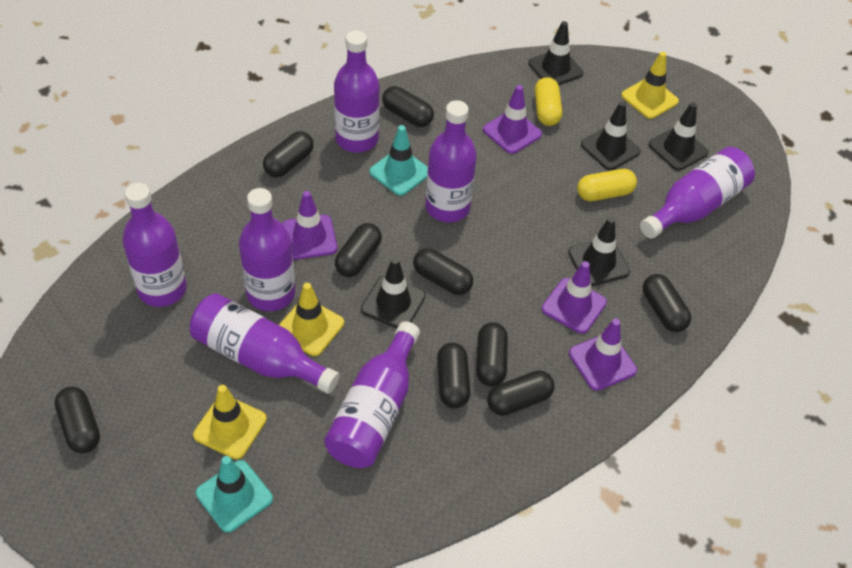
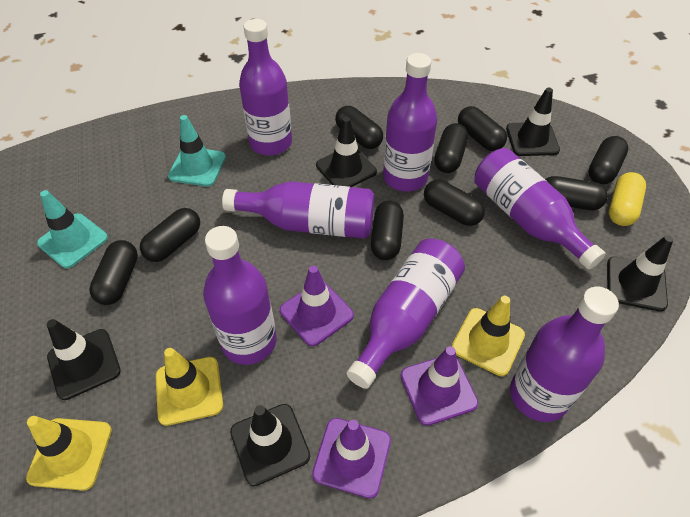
purple traffic cone: [282,191,337,260] [483,85,542,154] [542,261,607,334] [569,319,637,391] = 4 -> [280,266,354,346] [312,418,391,499] [401,346,478,426] = 3
yellow capsule: [534,77,562,126] [577,169,637,201] = 2 -> [609,172,646,226] = 1

